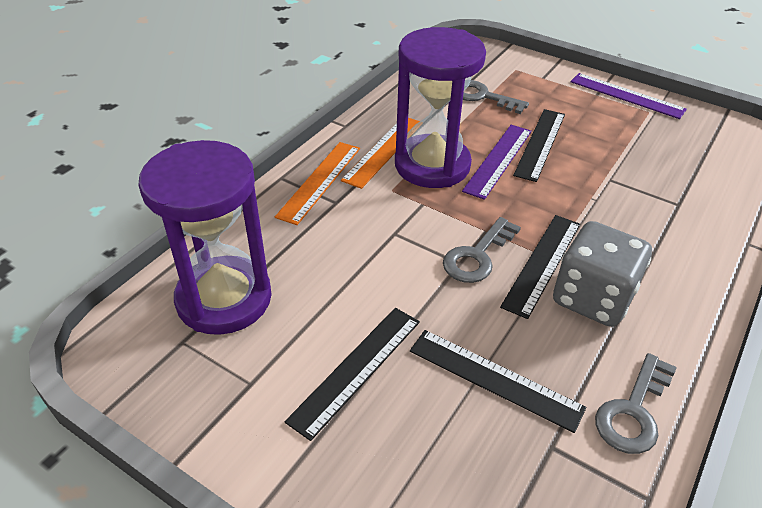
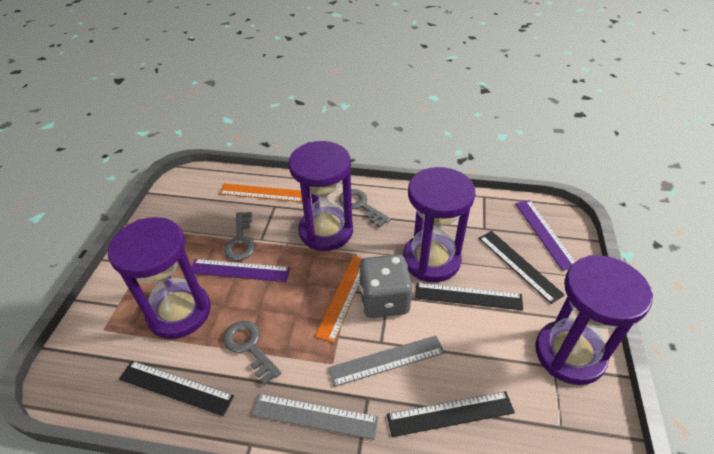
grey ruler: none = 0 -> [251,394,379,440] [328,336,445,387] = 2
purple hourglass: [138,140,272,335] [395,27,486,188] = 2 -> [108,217,211,339] [289,141,353,251] [403,167,475,282] [535,255,653,385] = 4

